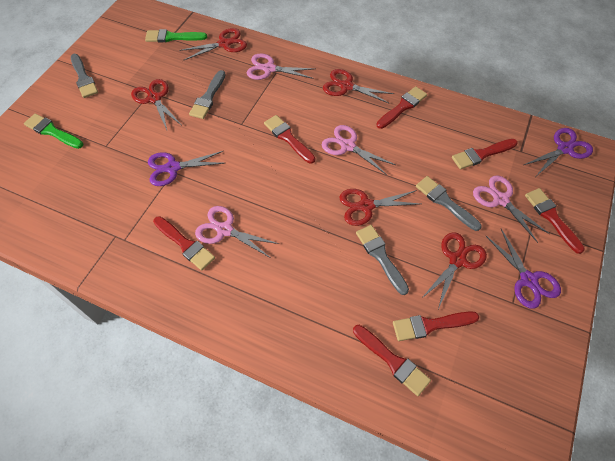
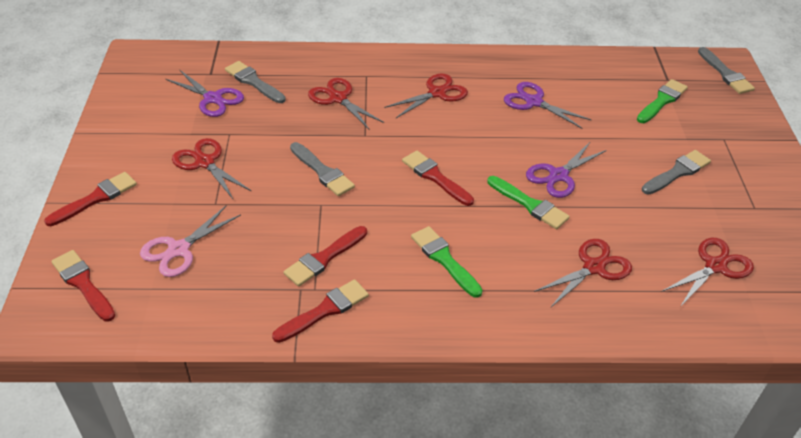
green brush: [24,113,83,149] [145,29,207,42] = 2 -> [411,226,482,298] [487,176,570,229] [637,79,688,123] = 3
pink scissors: [195,206,279,258] [247,53,315,80] [322,125,396,175] [473,175,550,243] = 4 -> [140,205,241,277] = 1
red brush: [153,216,215,270] [264,115,315,164] [353,325,431,396] [377,86,427,129] [393,311,479,341] [452,139,518,169] [525,188,585,254] = 7 -> [44,172,137,226] [51,250,115,322] [272,279,369,343] [283,226,367,287] [402,151,474,206] = 5

